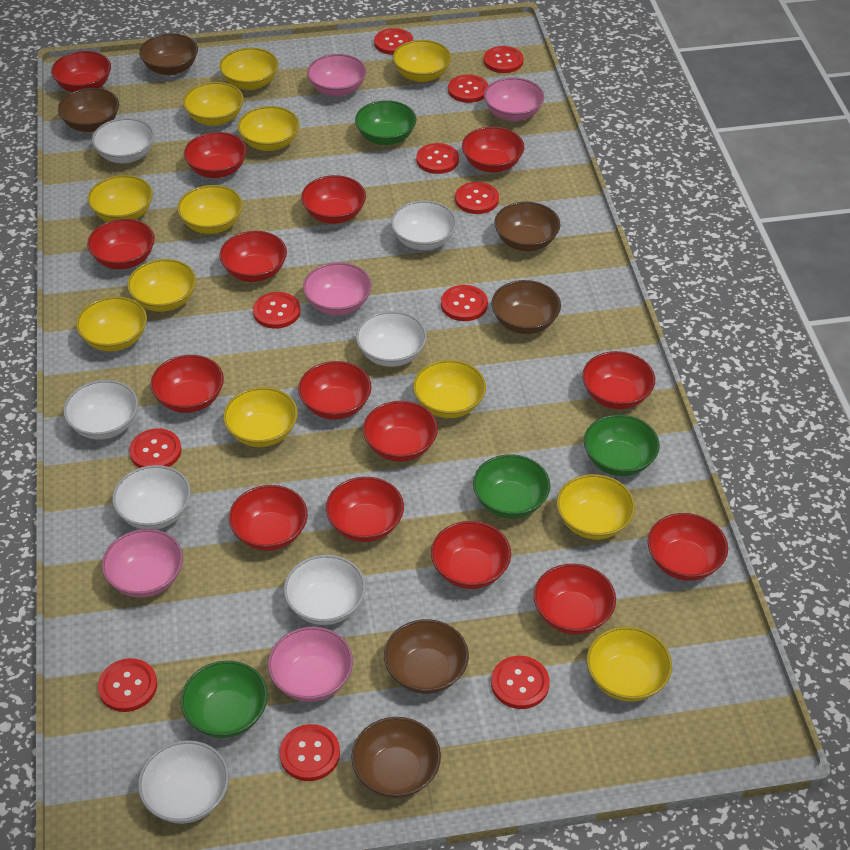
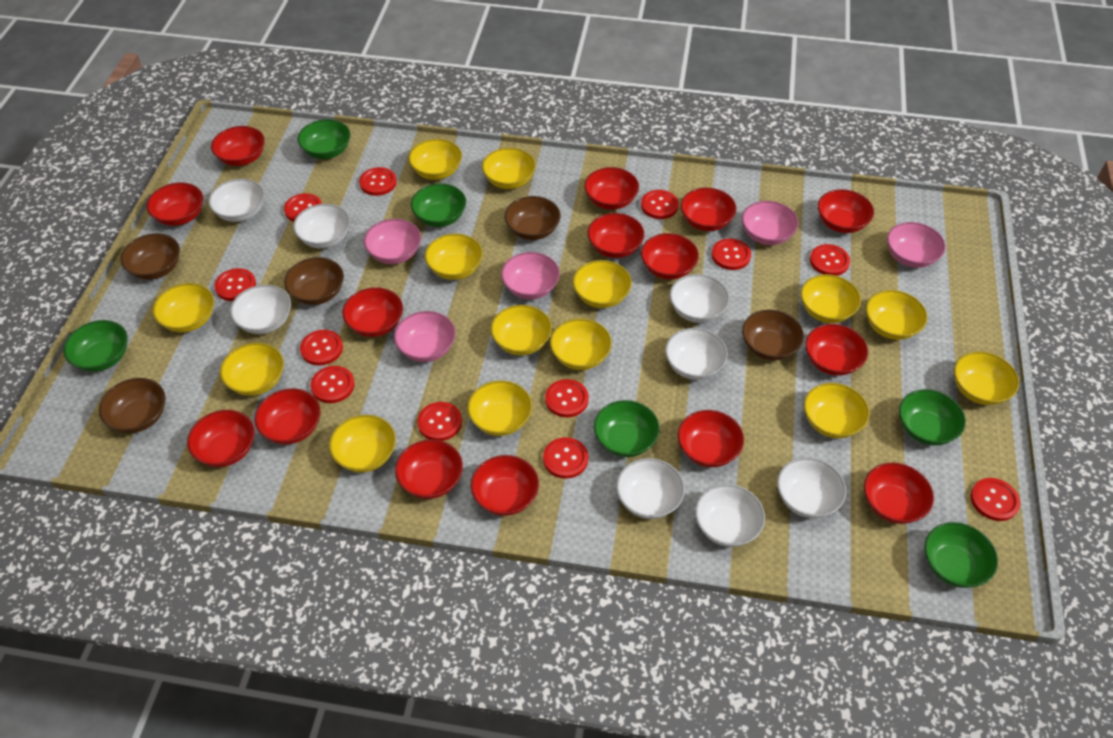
brown bowl: [58,88,119,132] [139,33,198,75] [351,717,441,798] [384,619,469,694] [491,280,561,334] [494,202,561,251] = 6 -> [99,378,166,433] [120,233,180,280] [284,257,344,305] [505,196,561,240] [742,310,804,361] = 5
green bowl: [180,661,268,738] [355,100,417,145] [473,454,550,519] [584,415,660,476] = 4 -> [63,320,128,372] [298,119,350,159] [411,183,466,227] [594,400,660,457] [899,389,966,446] [924,522,998,588] = 6
red button: [98,658,157,712] [129,429,182,468] [253,292,300,329] [279,724,340,781] [374,28,413,55] [416,143,459,174] [441,285,488,321] [448,75,489,103] [455,182,499,214] [484,46,524,73] [491,656,550,709] = 11 -> [215,268,256,301] [284,193,322,222] [300,330,343,366] [310,366,355,403] [359,167,397,196] [417,402,462,441] [543,437,588,479] [545,379,589,417] [641,190,679,219] [712,238,751,270] [810,244,850,276] [970,478,1020,521] = 12
white bowl: [63,380,138,440] [92,118,155,163] [112,465,191,530] [138,740,229,824] [284,555,366,625] [356,311,427,367] [391,200,457,250] = 7 -> [208,179,265,222] [230,285,291,334] [293,204,350,248] [616,458,685,519] [665,328,728,380] [670,274,730,323] [695,484,765,547] [777,457,846,518] = 8
yellow bowl: [76,297,147,351] [87,175,153,222] [127,259,196,312] [177,185,243,234] [183,82,244,126] [219,48,279,90] [223,387,298,447] [238,106,299,151] [393,40,451,82] [413,360,486,418] [557,474,635,540] [587,626,672,702] = 12 -> [153,283,214,332] [220,343,284,396] [329,415,396,472] [409,139,462,180] [425,233,483,280] [467,380,532,436] [482,148,536,189] [491,305,552,355] [550,318,612,370] [573,260,632,308] [801,274,861,323] [804,383,869,438] [866,290,927,340] [954,351,1019,405] = 14

